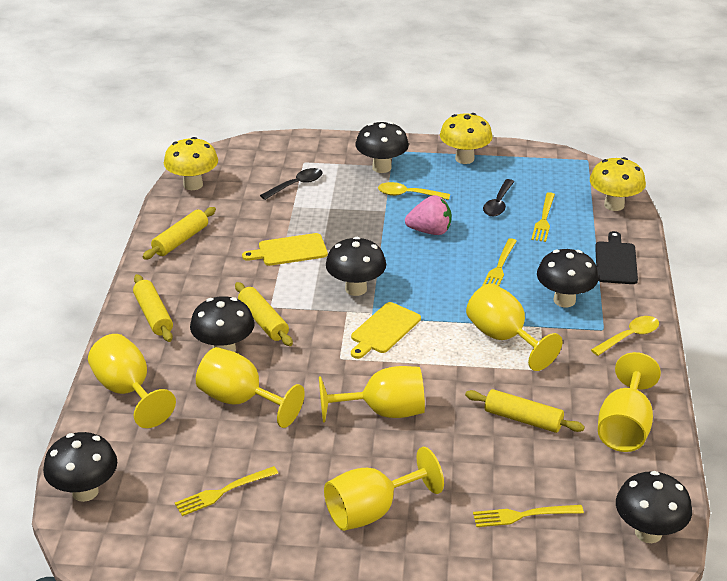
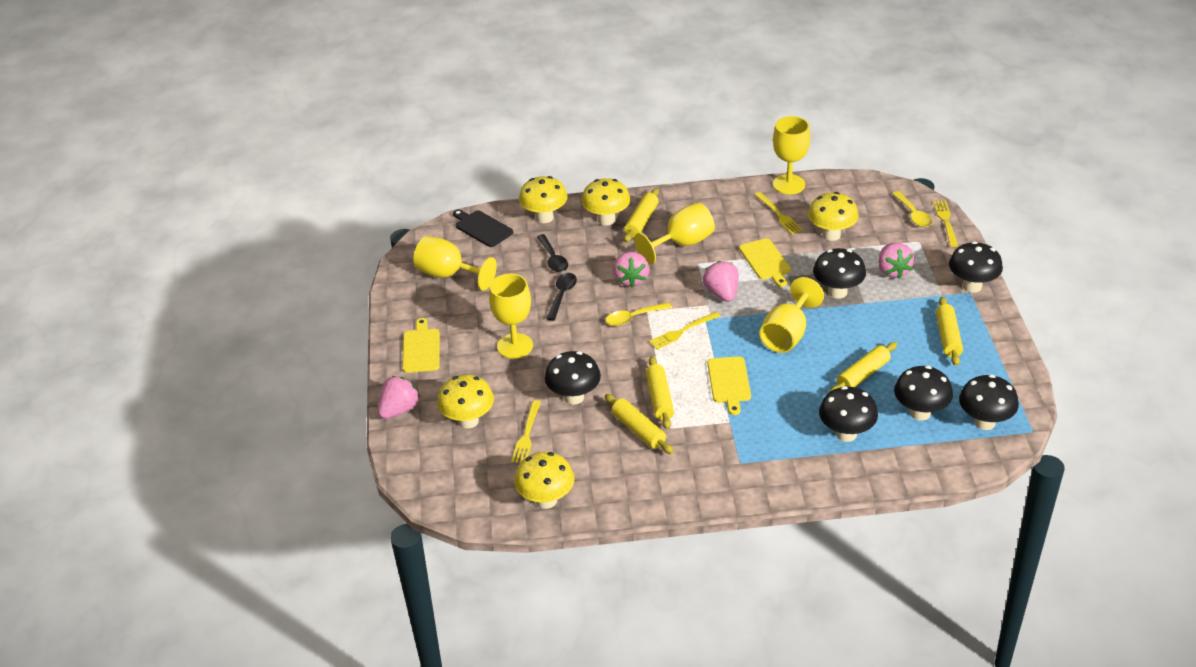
pink strawberry: [405,195,451,235] = 1 -> [378,376,420,419] [613,252,649,288] [703,261,739,302] [878,243,915,279] = 4
yellow cutting board: [242,233,328,266] [351,302,421,359] = 2 -> [403,318,440,373] [707,356,751,415] [739,238,791,287] = 3
yellow goblet: [88,334,176,428] [196,347,305,428] [319,366,425,423] [324,447,444,531] [466,283,562,371] [598,352,661,452] = 6 -> [413,236,497,291] [489,274,533,359] [634,203,715,265] [759,277,824,353] [773,116,810,195] = 5
yellow mushroom: [164,137,218,190] [440,113,493,164] [590,157,646,211] = 3 -> [437,375,494,429] [514,452,574,509] [519,176,567,223] [581,178,630,226] [808,192,859,241] = 5
yellow rolling pin: [133,274,173,342] [142,207,216,260] [235,282,293,346] [465,389,585,433] = 4 -> [605,394,674,454] [624,188,659,243] [646,356,674,430] [830,342,897,391] [936,297,963,366] = 5

